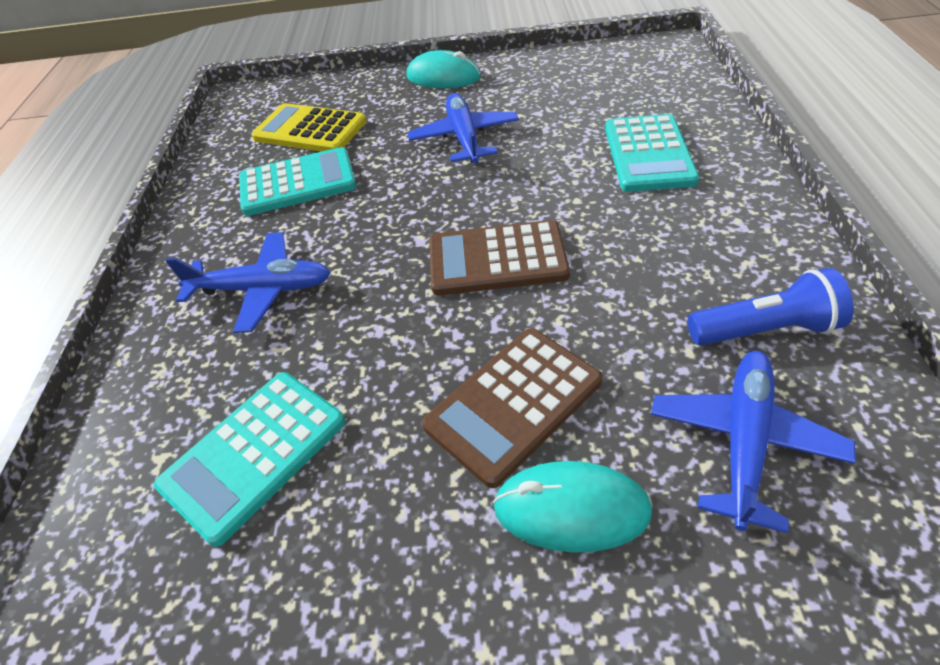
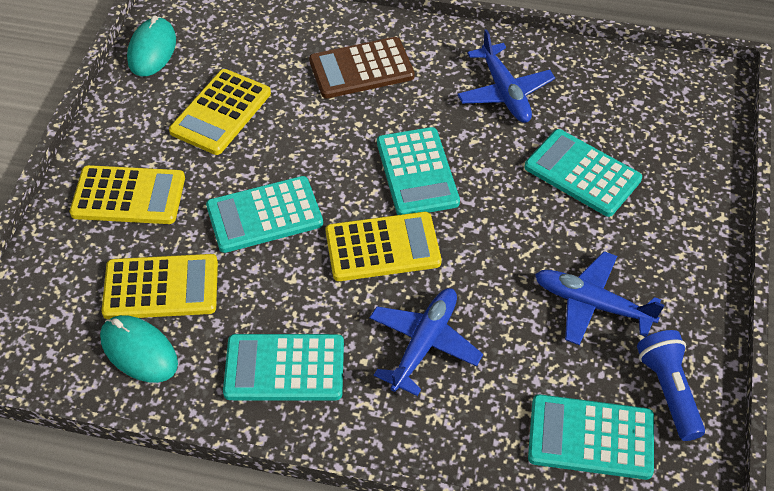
brown calculator: [422,328,602,488] [429,220,570,295] = 2 -> [309,37,415,99] = 1
turquoise calculator: [154,372,346,547] [239,147,357,216] [605,114,699,192] = 3 -> [206,176,323,253] [223,334,344,401] [377,127,460,215] [524,129,642,217] [528,394,654,480] = 5
yellow calculator: [252,103,366,151] = 1 -> [70,165,185,224] [102,254,218,319] [169,69,271,155] [325,212,442,281] = 4

